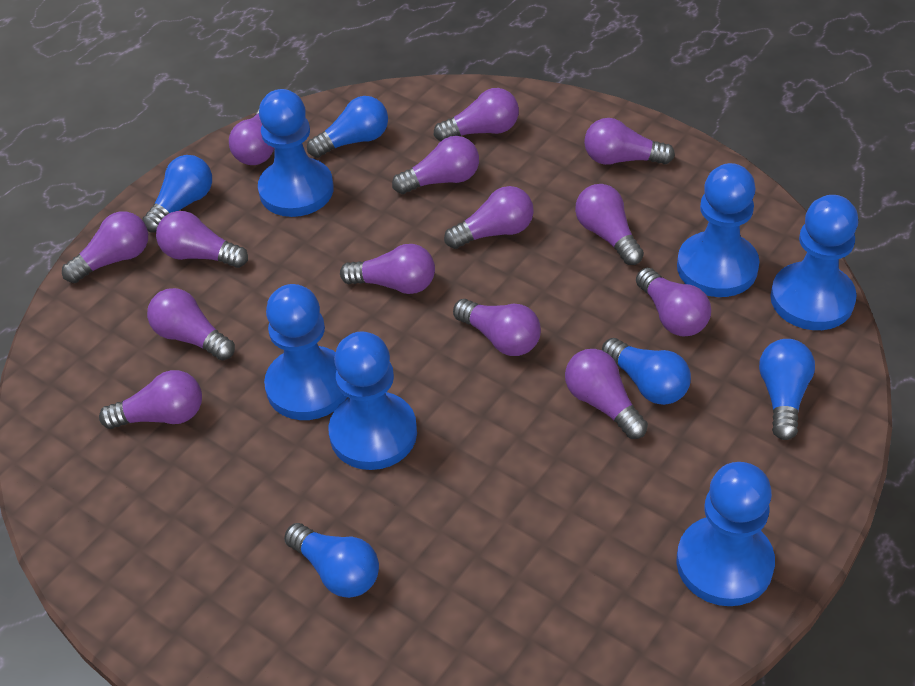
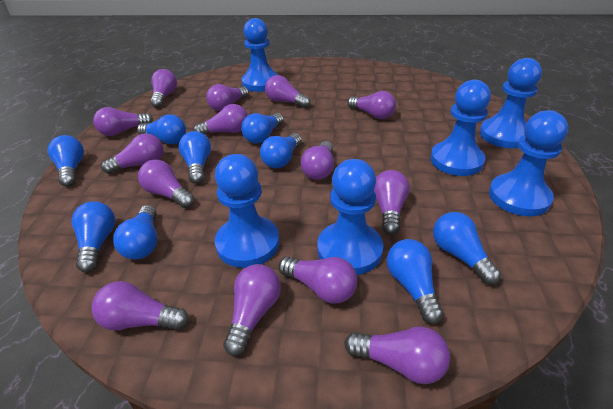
blue light bulb: [142,155,212,233] [284,523,379,598] [307,96,388,158] [602,338,691,405] [759,339,815,440] = 5 -> [48,135,84,187] [72,201,115,272] [113,205,157,259] [137,114,186,144] [179,131,211,184] [241,113,284,143] [260,133,302,168] [387,239,443,324] [433,212,501,284] = 9

